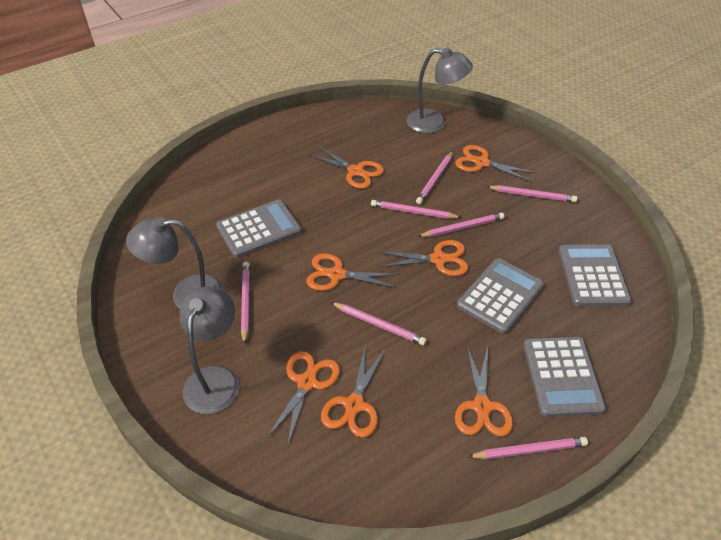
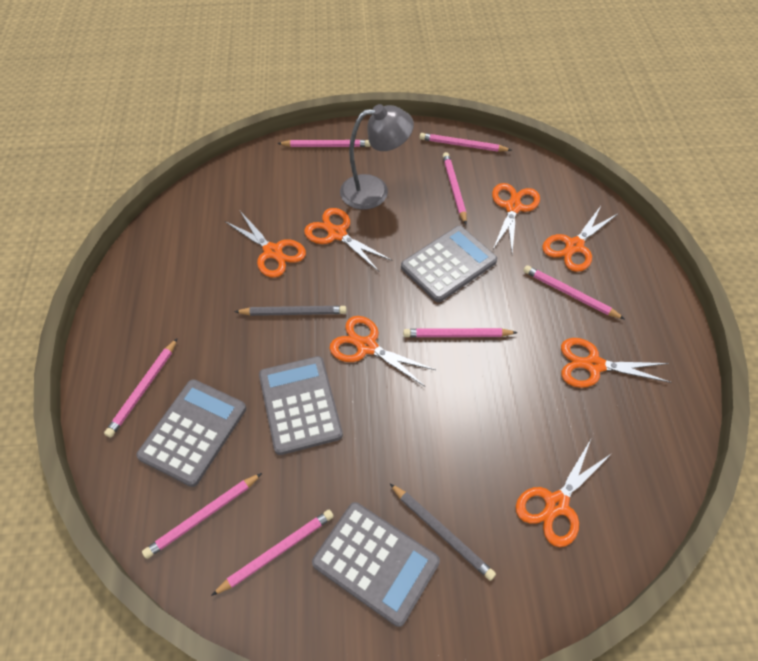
grey lamp: [126,217,223,309] [180,286,239,414] [407,48,473,133] = 3 -> [340,104,414,210] = 1
grey pencil: none = 0 -> [234,306,346,316] [389,483,496,581] = 2
pink pencil: [241,262,250,345] [330,302,427,345] [371,200,462,219] [416,151,453,204] [417,213,505,237] [468,437,588,460] [486,185,577,202] = 7 -> [104,338,178,438] [142,473,262,559] [211,510,334,596] [277,140,370,147] [403,328,518,337] [420,133,511,152] [443,152,467,224] [523,265,624,319] = 8

